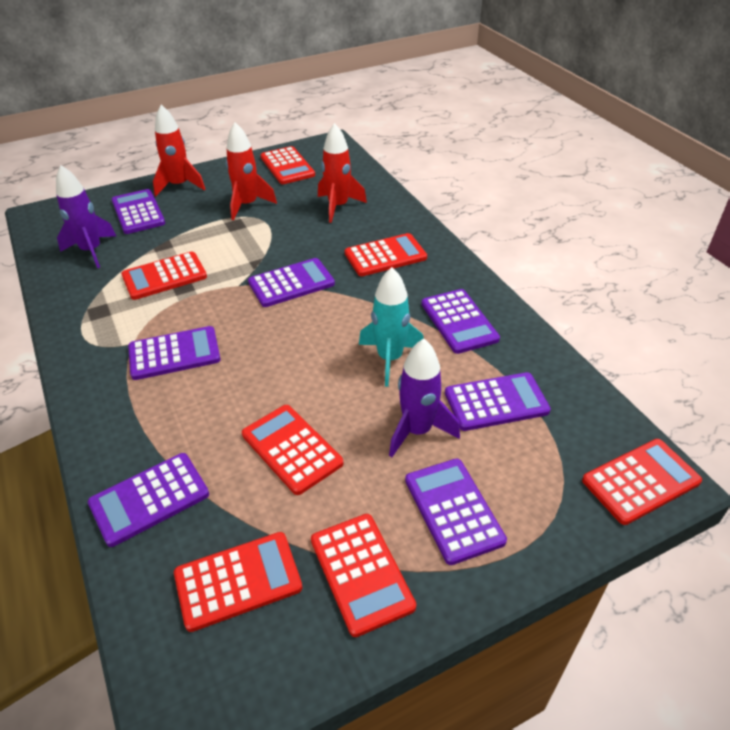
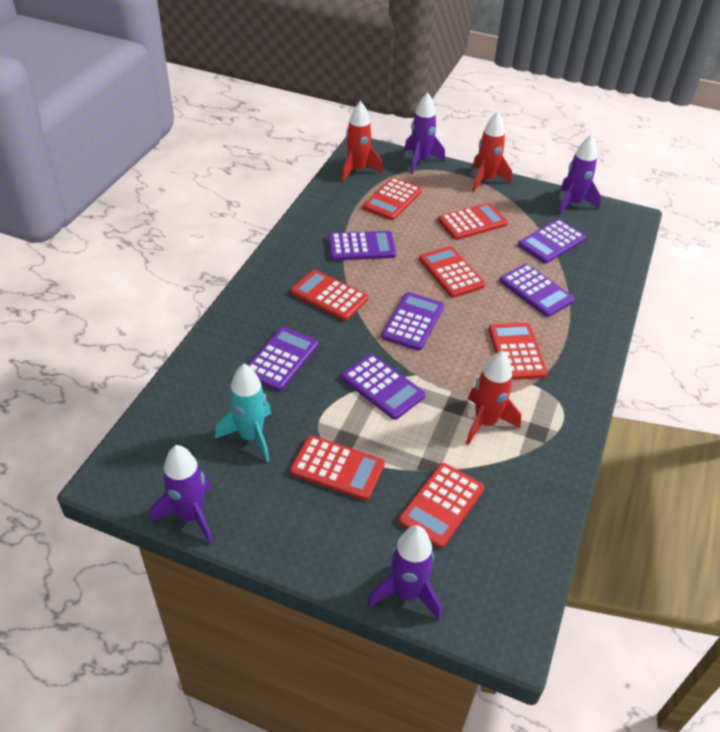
purple calculator: [88,453,209,547] [112,189,165,234] [128,326,221,380] [248,258,335,307] [405,458,507,565] [421,289,500,354] [445,372,551,431] = 7 -> [248,327,318,391] [328,231,396,261] [341,354,425,420] [381,292,444,351] [499,264,575,317] [518,219,586,263] = 6
purple rocket: [56,165,116,268] [389,339,460,457] = 2 -> [151,445,213,544] [367,526,441,620] [404,93,445,174] [557,135,601,215] = 4

